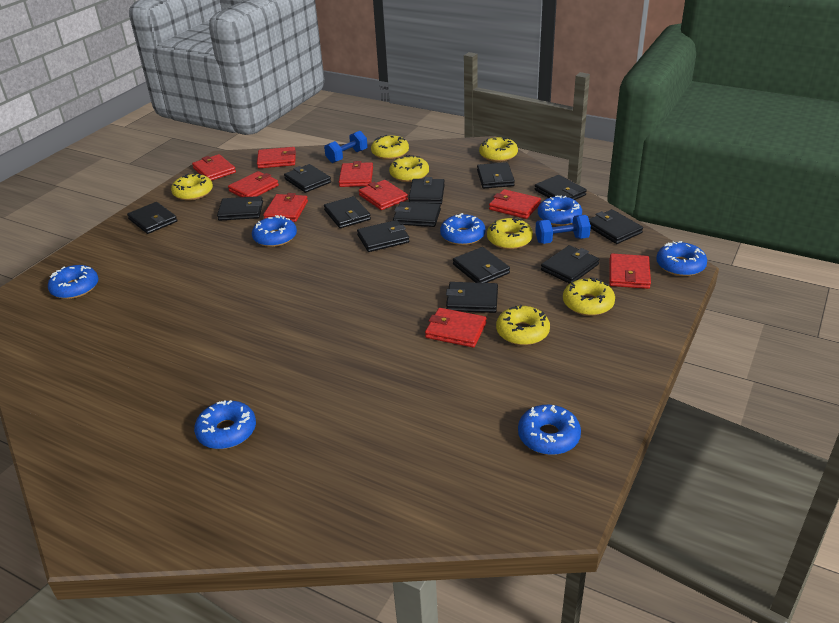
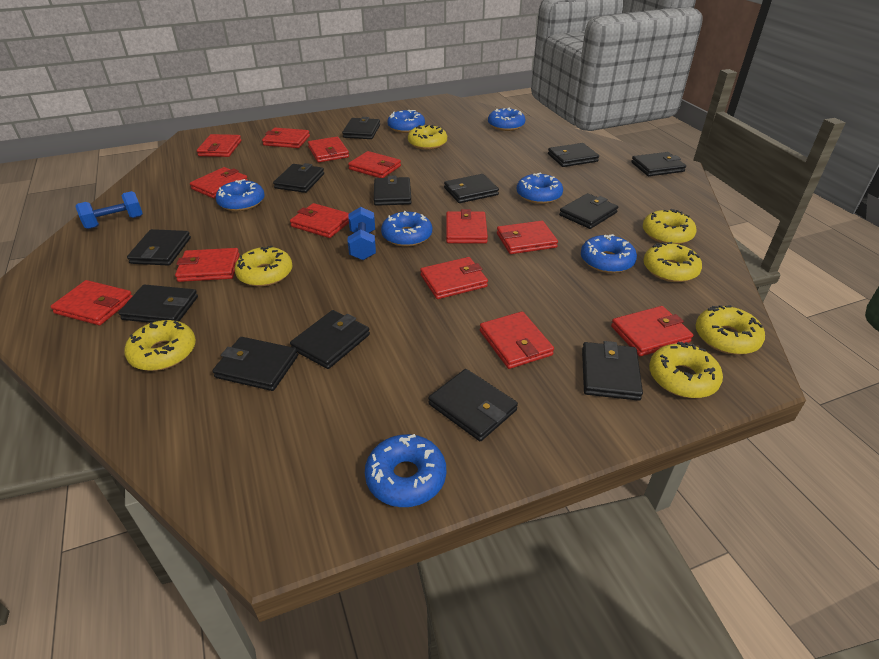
red wallet: [192,154,236,181] [228,171,279,197] [257,147,296,168] [263,193,308,222] [339,161,373,187] [359,180,408,210] [425,308,487,347] [489,189,541,219] [609,253,651,289] = 9 -> [50,280,132,325] [175,248,240,282] [190,167,248,199] [197,134,241,157] [262,128,310,148] [290,203,349,238] [308,137,349,162] [348,151,401,178] [420,257,488,299] [446,209,488,244] [480,311,554,369] [497,221,558,254] [611,306,693,357] = 13

